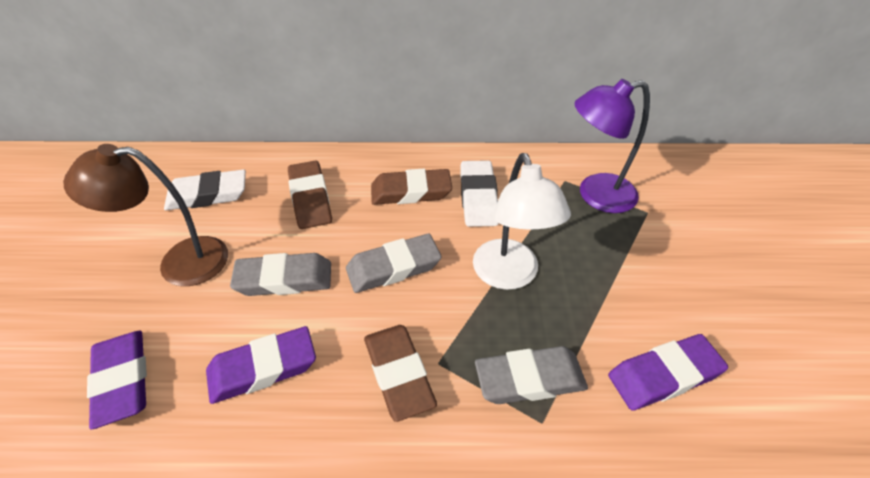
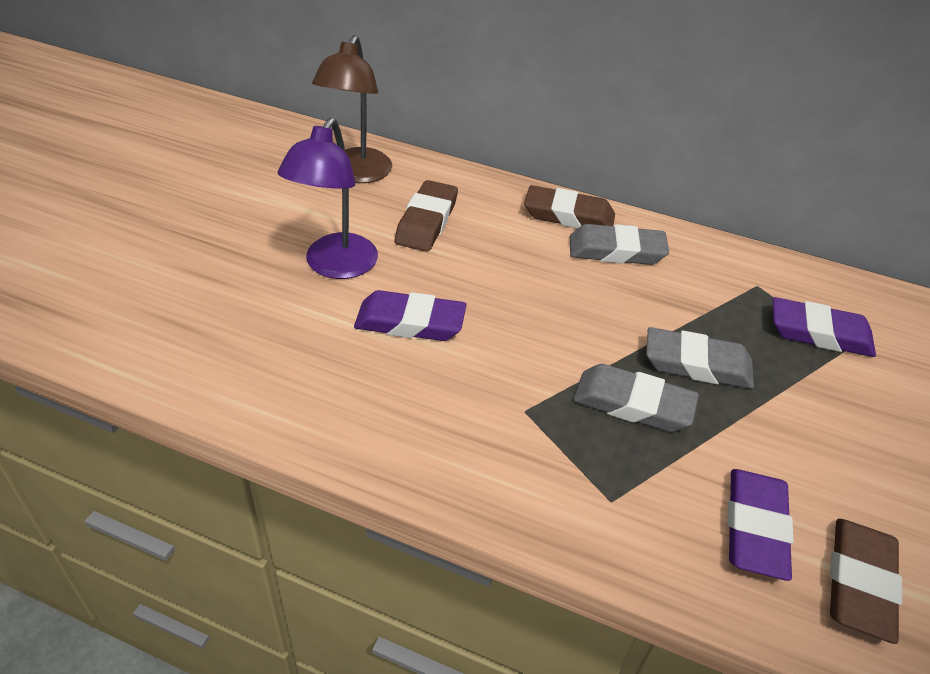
white eraser: [164,169,246,210] [461,160,499,227] = 2 -> none = 0
white lamp: [473,153,571,290] = 1 -> none = 0

